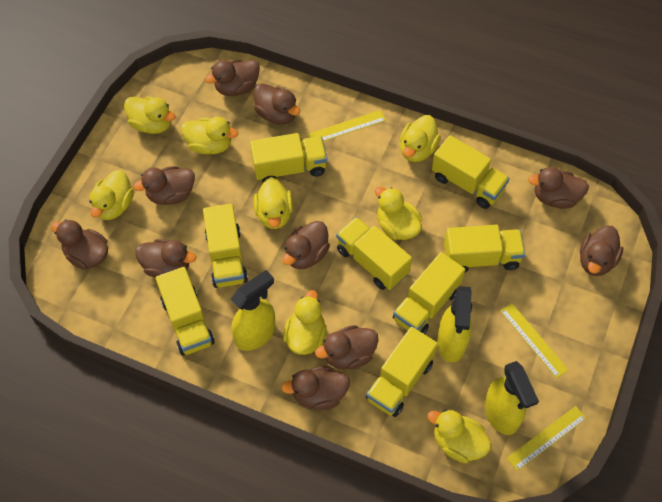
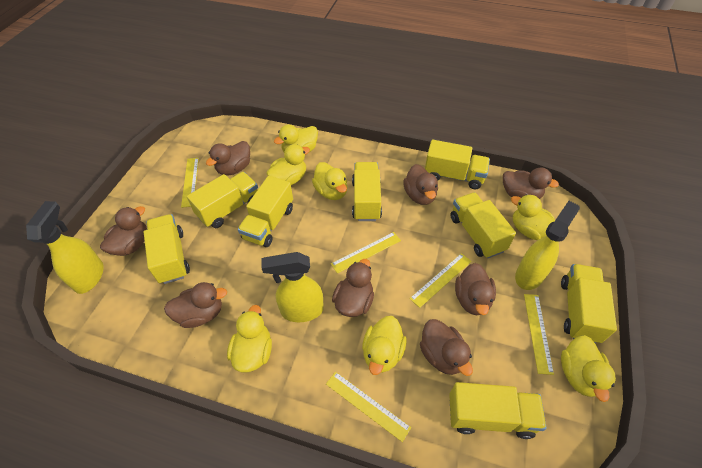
brown duck: [51,219,108,270] [133,166,195,205] [135,239,196,278] [205,60,260,96] [254,83,300,125] [281,366,350,410] [283,221,330,269] [315,325,379,369] [528,167,589,209] [580,226,623,276] = 10 -> [100,206,147,256] [164,282,227,328] [206,141,250,176] [332,259,374,317] [403,164,438,205] [420,319,473,376] [455,263,496,315] [503,168,559,199] = 8
yellow duck: [89,170,134,220] [124,96,176,134] [181,117,238,154] [254,177,293,229] [283,290,327,355] [375,187,422,240] [400,115,441,162] [427,410,492,463] = 8 -> [227,305,272,373] [266,144,310,185] [274,124,318,152] [312,162,347,200] [362,316,406,375] [511,194,555,240] [561,335,616,402] = 7
yellow ruler: [308,110,386,141] [501,303,569,378] [507,406,586,471] = 3 -> [181,158,199,208] [326,372,411,442] [331,232,401,274] [409,253,472,308] [524,294,554,375] = 5

